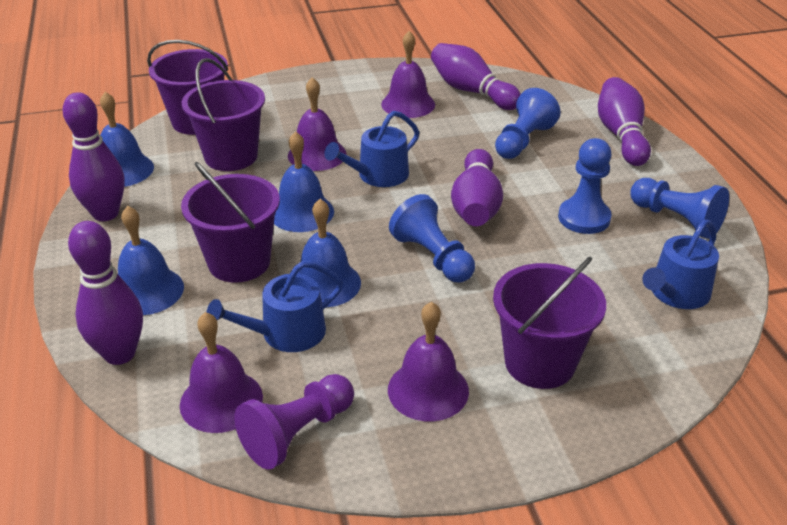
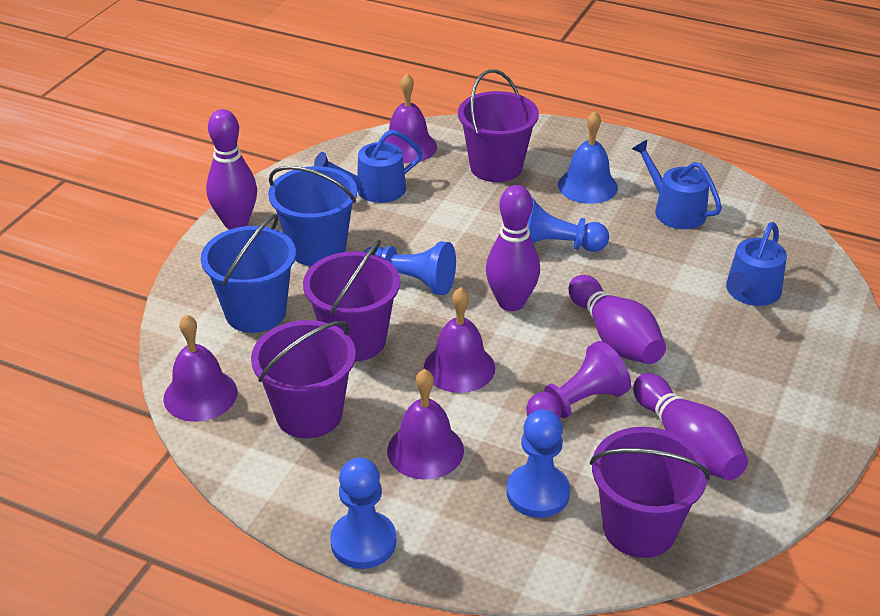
blue bell: [100,92,154,187] [118,206,184,315] [274,131,334,232] [297,199,361,307] = 4 -> [558,111,618,204] = 1
blue bucket: none = 0 -> [201,214,296,333] [268,166,357,266] = 2
purple bowling pin: [62,92,125,221] [68,221,143,365] [431,43,521,110] [451,149,503,226] [598,77,651,166] = 5 -> [206,109,257,229] [486,185,540,311] [569,275,666,364] [633,373,748,480] = 4

